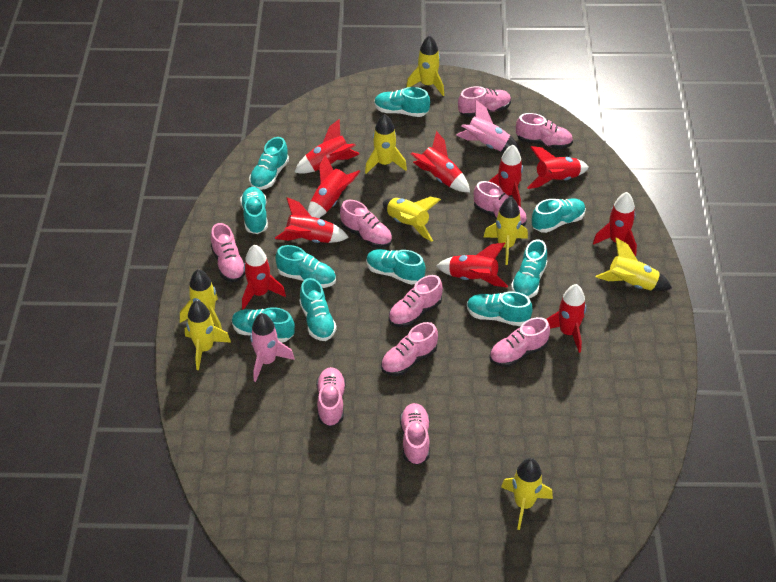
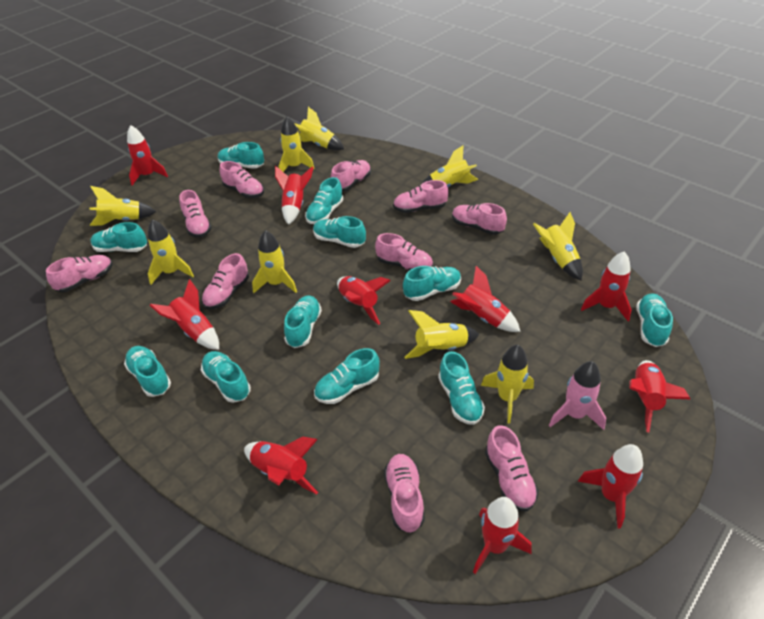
pink rocket: [250,313,295,382] [456,100,521,153] = 2 -> [549,361,606,430] = 1
turquoise shoe: [232,307,295,343] [240,187,268,234] [249,137,289,190] [275,245,336,288] [299,278,337,341] [366,249,426,285] [374,87,430,117] [467,291,532,326] [511,239,547,298] [532,199,586,233] = 10 -> [90,222,147,252] [124,346,171,397] [201,351,251,403] [218,142,264,169] [284,295,322,348] [305,177,343,224] [313,216,366,248] [314,348,380,404] [403,266,461,301] [438,351,485,425] [636,293,673,347] = 11
yellow rocket: [180,269,222,329] [185,300,231,370] [365,114,407,174] [383,197,441,242] [406,35,444,96] [484,197,528,265] [501,458,553,530] [596,238,672,291] = 8 -> [90,186,156,226] [148,219,194,285] [252,230,297,293] [279,116,314,172] [294,107,344,150] [404,310,479,359] [422,145,478,187] [481,345,534,423] [533,212,583,280] = 9

